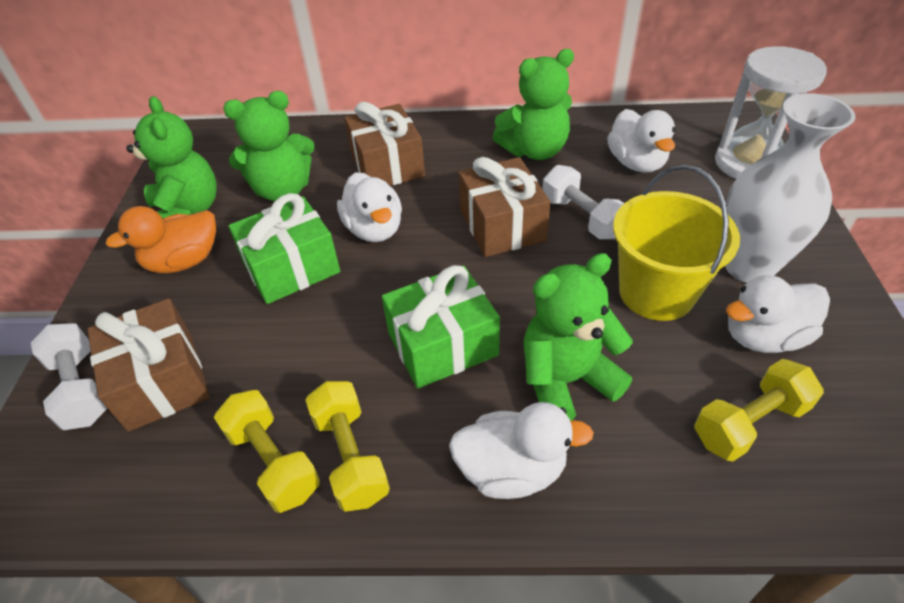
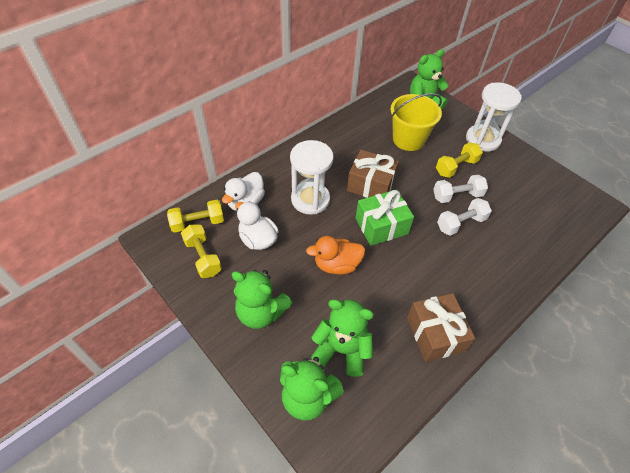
brown gift: [87,299,210,432] [345,102,425,186] [459,157,550,257] = 3 -> [347,150,399,198] [407,293,475,362] = 2
green gift: [228,193,340,304] [382,265,500,388] = 2 -> [355,190,414,246] = 1
white duck: [337,172,402,242] [449,402,594,499] [607,109,676,173] [726,275,830,353] = 4 -> [222,172,265,211] [235,201,279,250] = 2
white hourglass: [715,46,827,179] = 1 -> [290,140,334,215] [466,82,522,152] = 2
white vase: [725,93,855,283] = 1 -> none = 0

